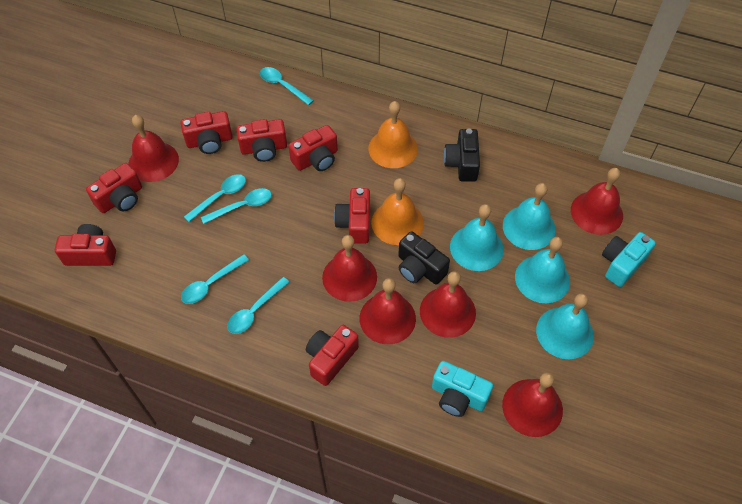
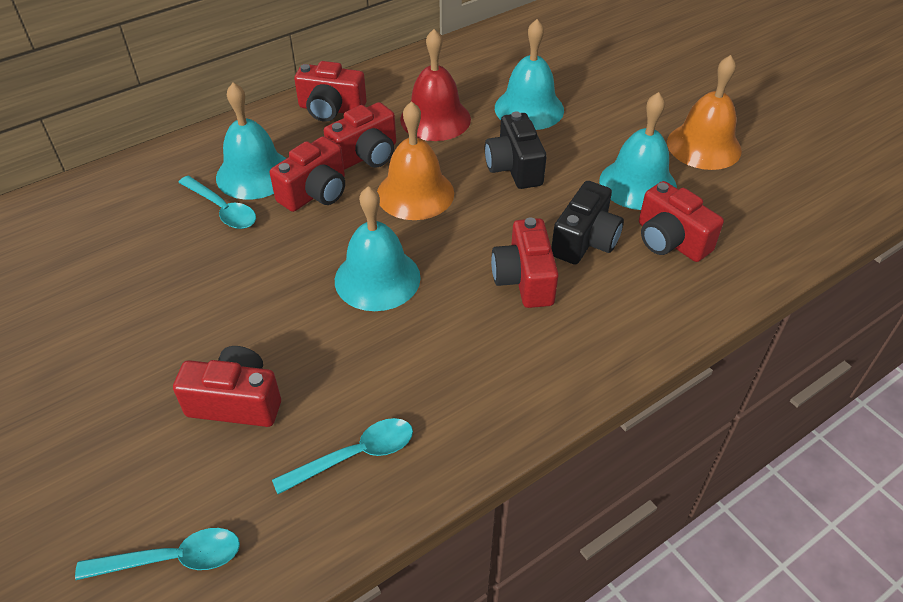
red bell: [128,115,179,182] [322,235,377,302] [360,278,416,344] [420,271,476,338] [502,372,563,437] [571,168,623,235] = 6 -> [400,29,471,141] = 1
red camera: [55,224,116,266] [86,163,142,213] [181,111,233,154] [236,119,287,162] [288,125,338,171] [306,325,359,386] [334,188,370,244] = 7 -> [173,346,281,427] [270,136,345,212] [294,61,367,122] [324,102,396,170] [491,217,559,308] [639,181,724,262] = 6
turquoise camera: [432,361,493,417] [602,232,656,287] = 2 -> none = 0
turquoise spoon: [181,254,249,304] [184,174,246,222] [201,188,272,224] [227,277,289,334] [260,67,314,105] = 5 -> [75,528,240,580] [178,176,256,229] [272,418,413,494] = 3

